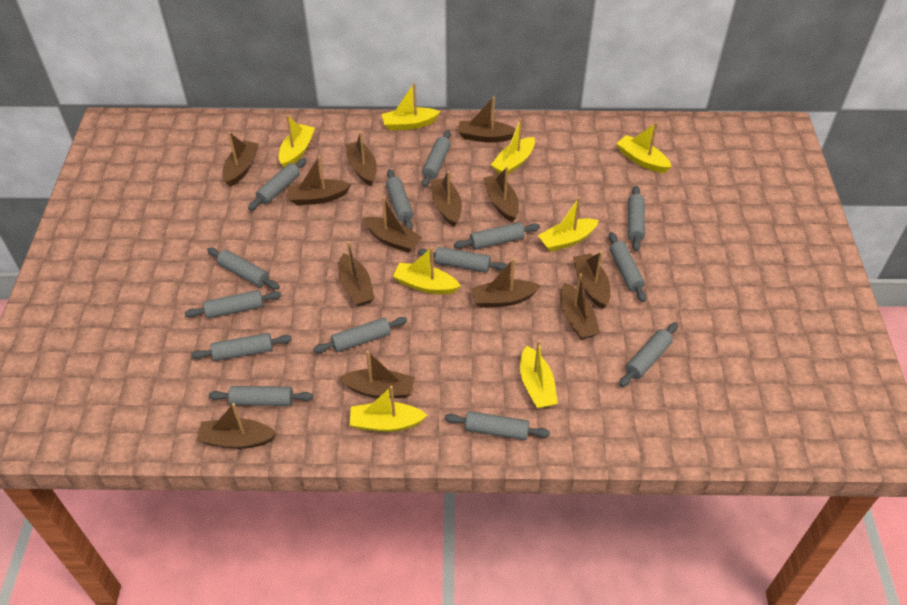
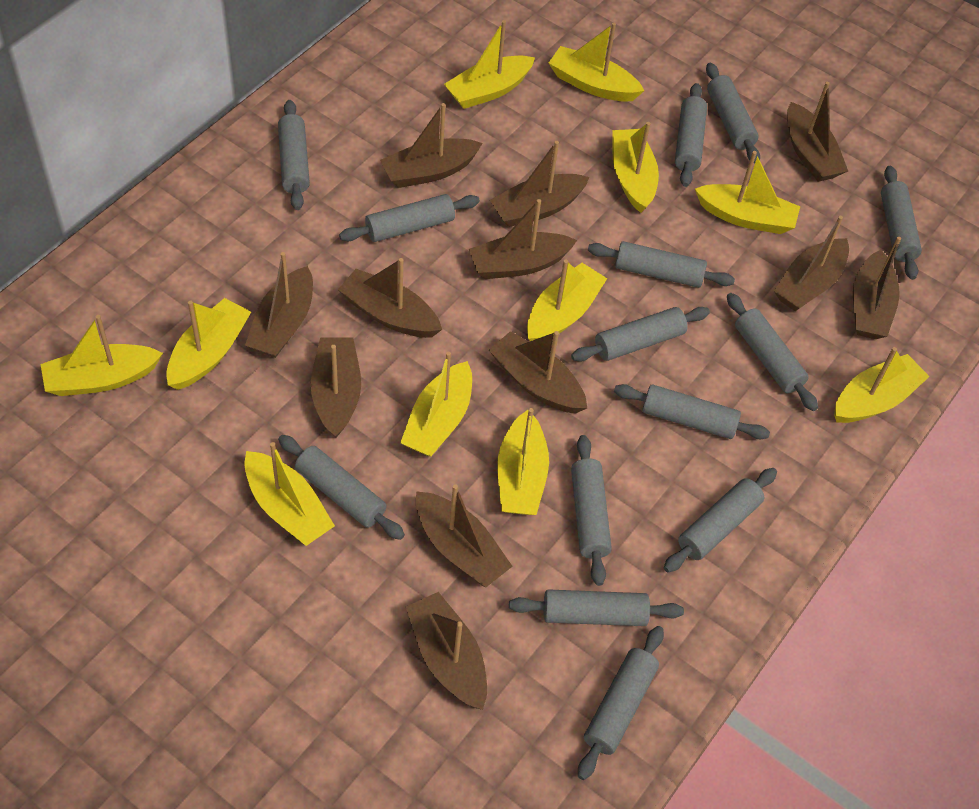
brown boat: [197,403,277,449] [223,132,259,187] [287,156,351,205] [338,242,375,307] [339,351,415,398] [345,132,377,186] [363,196,422,253] [431,171,462,227] [458,96,516,143] [471,258,540,308] [483,167,519,222] [561,273,600,340] [573,251,610,309] = 13 -> [245,252,313,358] [311,338,361,438] [338,258,442,338] [380,103,483,188] [406,592,487,710] [416,484,513,587] [469,199,577,279] [489,331,587,414] [490,141,589,227] [774,216,849,311] [787,82,848,182] [853,237,901,339] = 12
yellow boat: [279,115,315,167] [350,386,428,432] [382,82,441,131] [393,247,461,294] [491,118,535,174] [520,340,558,409] [538,197,599,252] [616,122,672,173] = 8 -> [41,315,163,396] [166,298,251,390] [244,442,335,546] [400,352,472,457] [444,20,535,109] [497,408,549,515] [527,260,607,341] [549,23,644,102] [612,122,659,213] [695,151,800,234] [834,347,930,423] = 11

